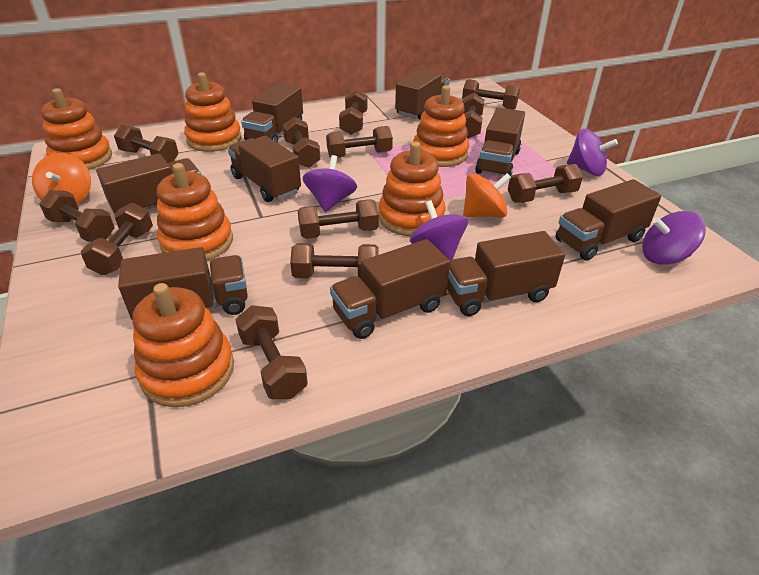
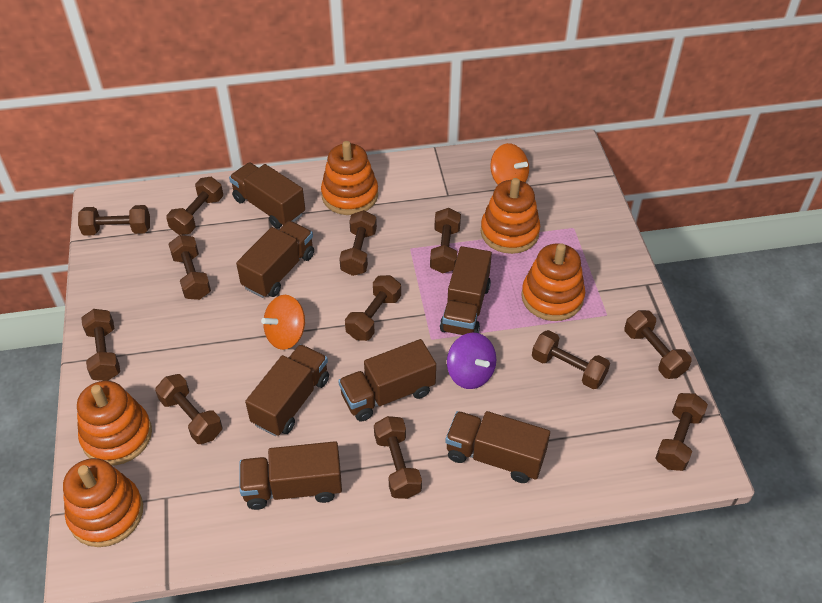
brown truck: [96,153,201,214] [118,247,248,320] [228,136,301,202] [241,83,303,143] [330,239,450,339] [395,69,450,120] [447,231,565,316] [475,107,525,176] [555,179,661,261] = 9 -> [229,163,305,228] [236,221,314,298] [239,441,342,510] [245,344,329,436] [338,339,436,421] [440,246,492,335] [445,411,550,483] = 7
orange stacking toy: [41,88,112,170] [133,283,234,407] [157,163,233,261] [184,72,242,152] [379,142,446,236] [413,85,469,167] = 6 -> [63,458,143,547] [77,381,152,466] [321,141,378,215] [481,178,540,254] [521,243,585,321] = 5
purple spinning top: [303,155,357,212] [410,200,468,260] [567,129,618,176] [642,211,706,265] = 4 -> [447,333,496,389] = 1

